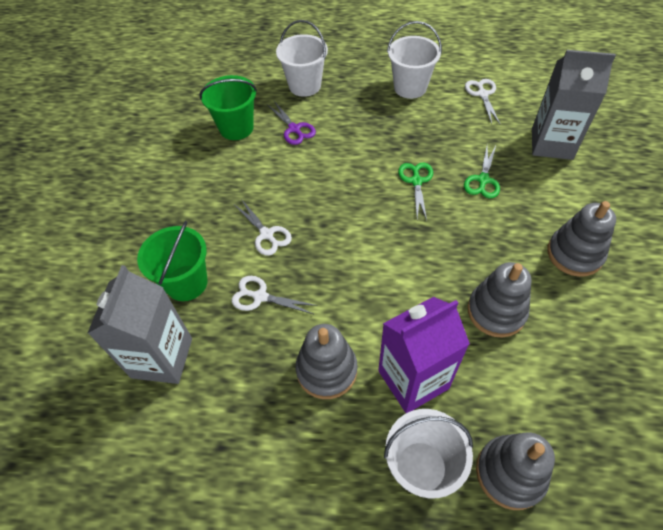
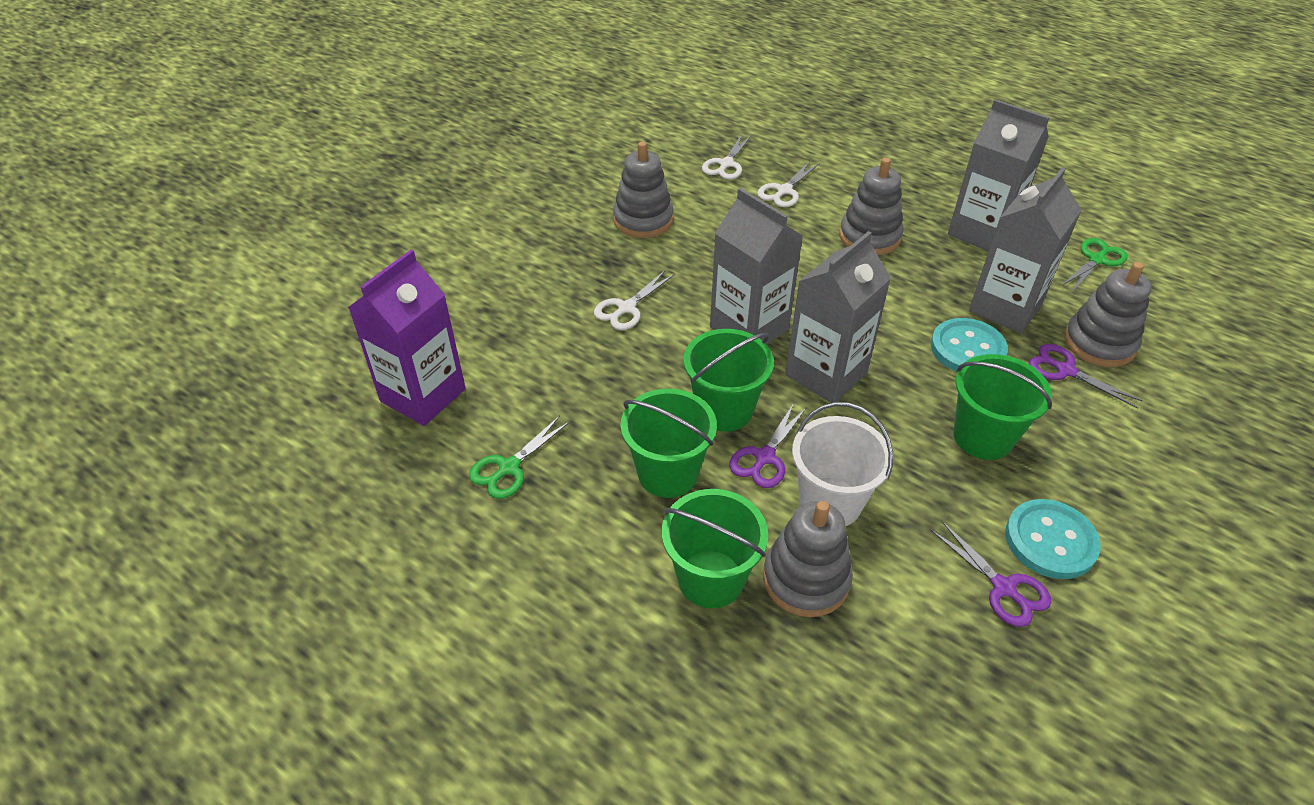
green bucket: [137,221,207,301] [199,75,257,140] = 2 -> [621,389,717,498] [662,489,768,608] [683,329,774,432] [953,354,1052,460] = 4
grey carton: [87,265,192,384] [532,50,616,160] = 2 -> [710,188,803,345] [785,231,891,403] [948,99,1050,251] [969,167,1082,333] = 4
purple scissors: [267,101,316,145] = 1 -> [729,403,807,488] [930,521,1051,627] [1029,344,1143,408] = 3
turquoise button: none = 0 -> [931,318,1008,371] [1005,499,1101,579] = 2
white bucket: [276,20,328,97] [384,409,473,498] [387,21,442,99] = 3 -> [792,402,893,526] = 1

